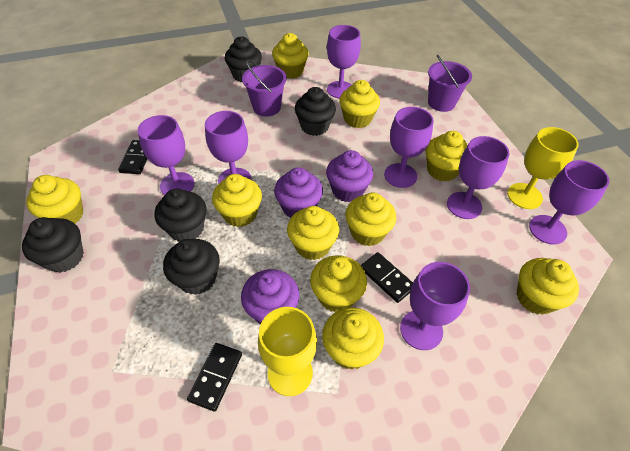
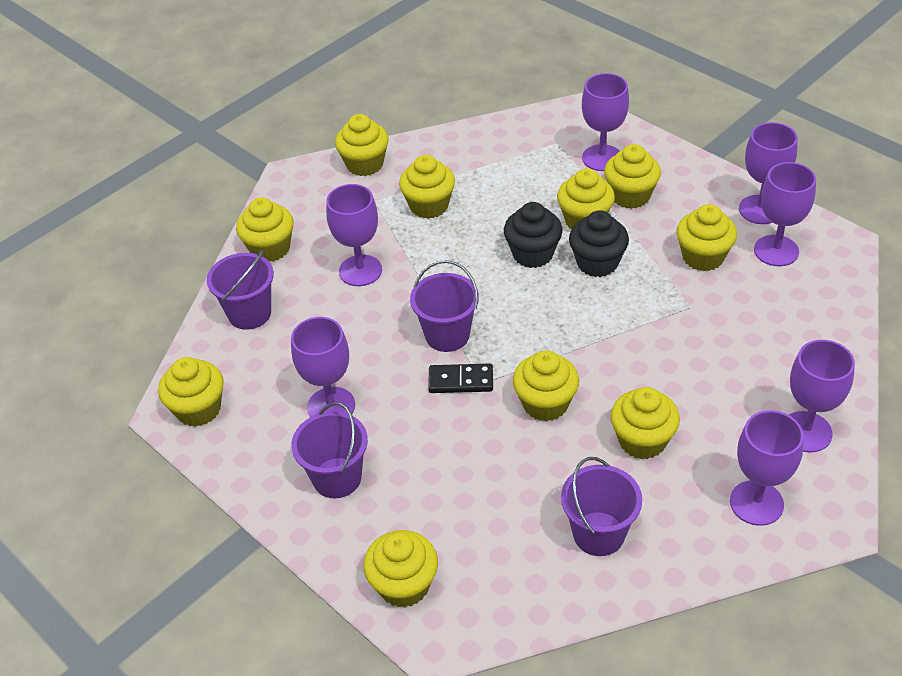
black cupcake: [22,217,84,273] [154,188,207,242] [163,239,220,295] [225,37,262,82] [295,87,336,136] = 5 -> [504,202,563,268] [569,210,629,277] = 2
black domino: [118,140,147,174] [187,343,242,412] [361,252,413,303] = 3 -> [428,363,493,393] = 1
purple bucket: [242,60,287,117] [428,54,472,112] = 2 -> [207,250,274,330] [291,402,368,498] [410,260,479,352] [561,457,642,556] = 4
purple cupcake: [241,269,299,325] [274,168,323,219] [326,150,373,202] = 3 -> none = 0
yellow goblet: [258,307,317,396] [507,127,579,209] = 2 -> none = 0

